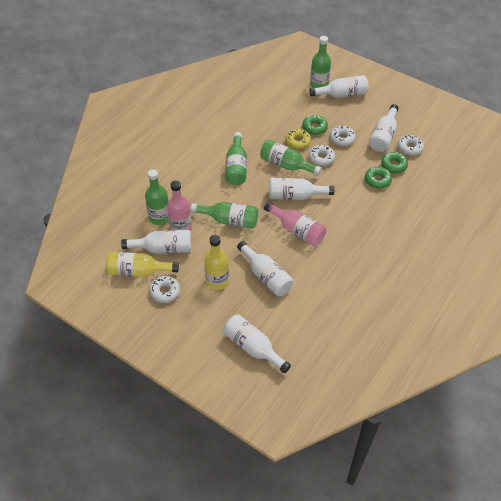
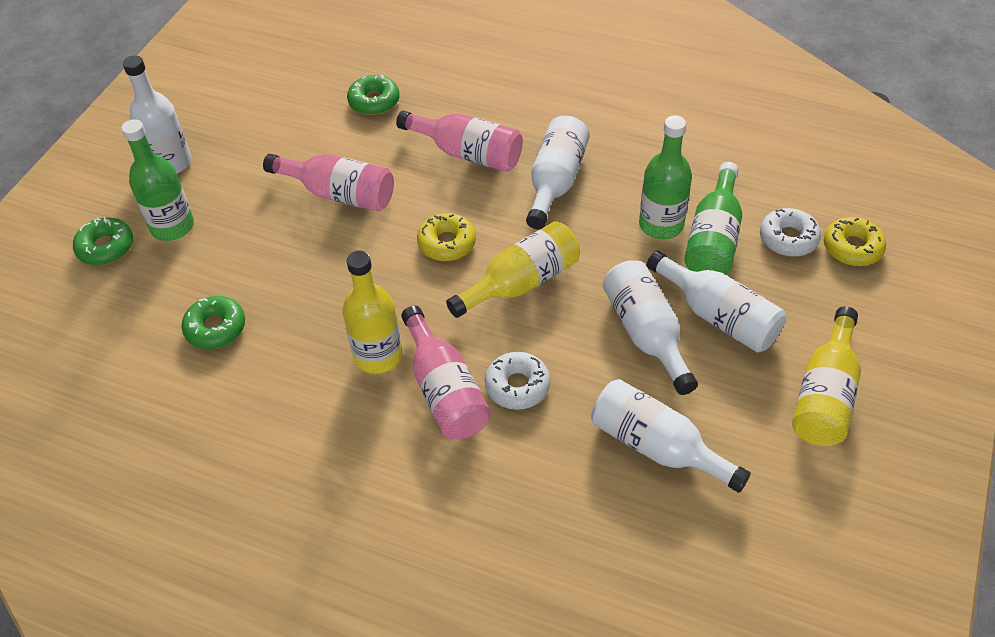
green bottle: [145,169,169,225] [191,202,258,229] [225,132,247,185] [260,140,322,176] [310,36,331,88] = 5 -> [121,119,194,241] [639,115,692,239] [684,162,742,275] = 3
pink bottle: [167,180,192,231] [264,202,326,246] = 2 -> [263,154,394,212] [396,110,523,172] [401,306,491,440] = 3
white bottle: [121,230,192,254] [224,315,291,373] [237,241,293,296] [269,178,335,200] [310,75,369,98] [369,104,399,152] = 6 -> [123,55,191,173] [526,116,590,229] [591,379,751,493] [603,260,698,395] [646,250,786,353] = 5
white donut: [149,276,180,303] [309,145,335,166] [330,126,356,146] [397,135,424,156] = 4 -> [485,352,550,410] [760,208,821,257] = 2
yellow bottle: [106,252,179,277] [204,235,229,290] = 2 -> [343,251,402,374] [446,221,580,318] [792,306,861,446] = 3
yellow donut: [285,129,311,149] = 1 -> [417,213,476,261] [824,217,886,266] = 2

